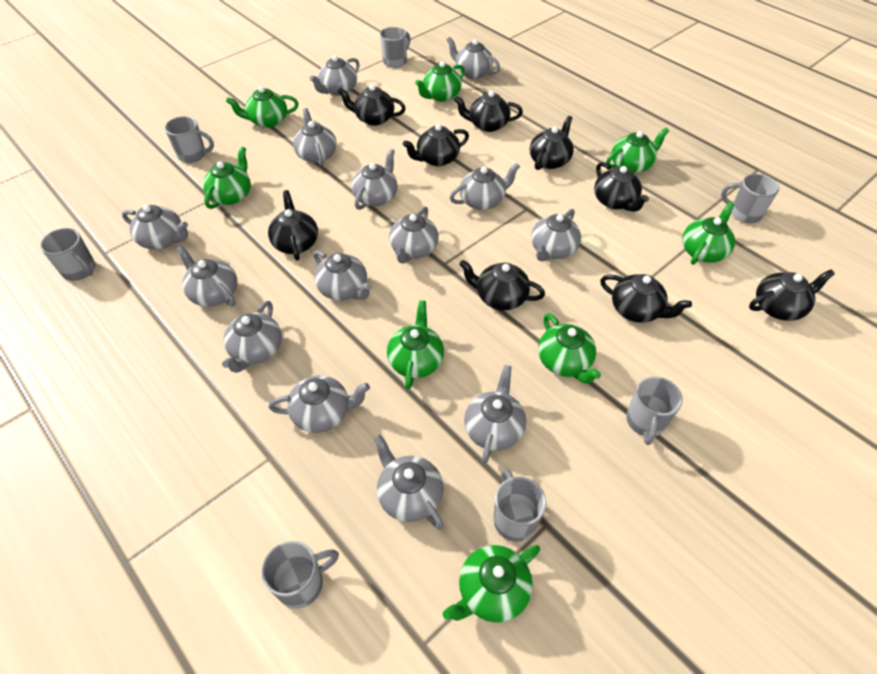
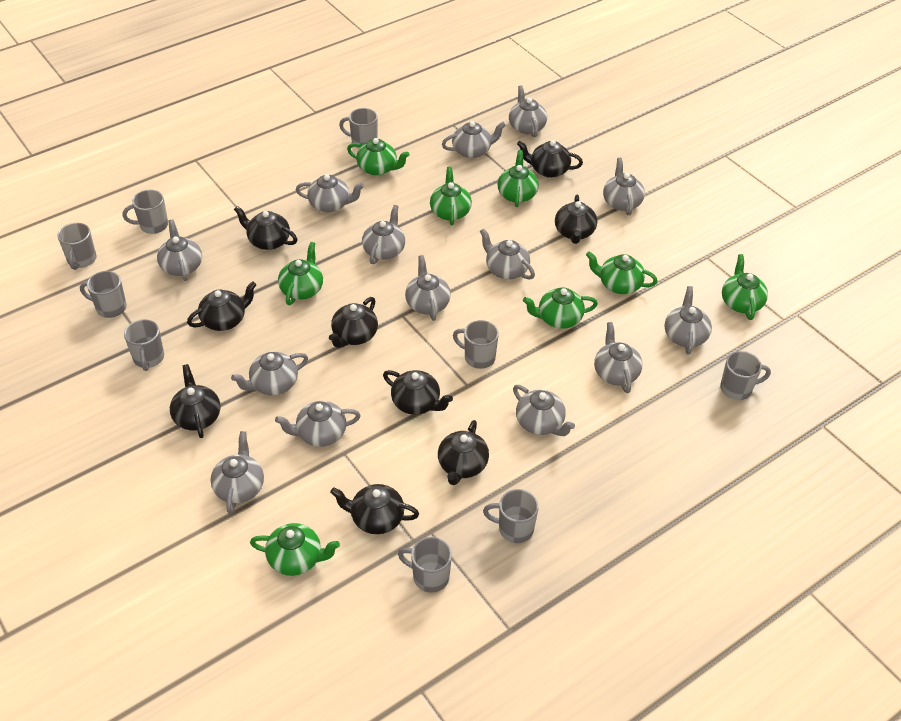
grey mug: [40,228,96,281] [165,116,214,163] [262,541,339,609] [380,27,410,68] [493,468,546,542] [626,376,683,445] [721,174,779,224] = 7 -> [57,223,96,270] [80,271,127,318] [123,190,168,234] [124,319,164,371] [339,108,377,148] [398,537,452,593] [453,320,499,369] [483,489,539,543] [720,351,771,400] = 9

